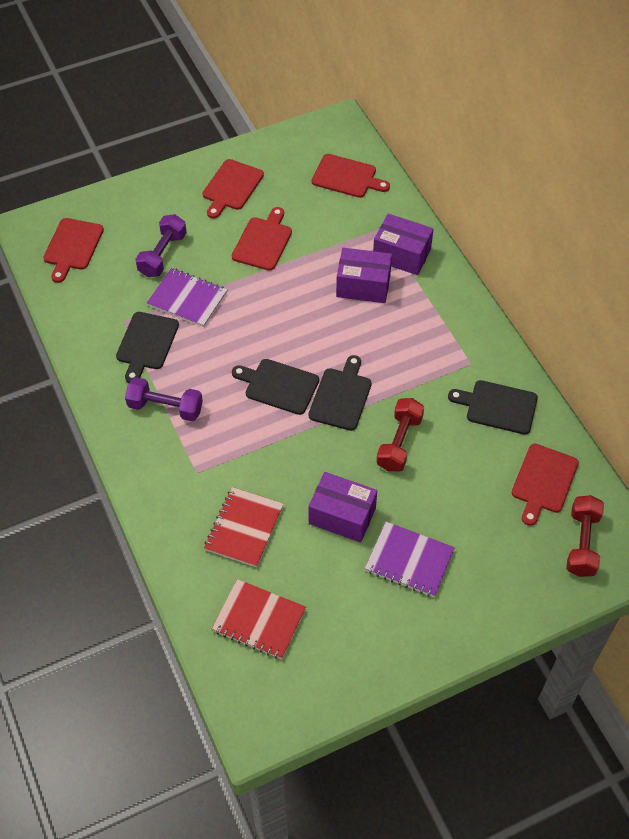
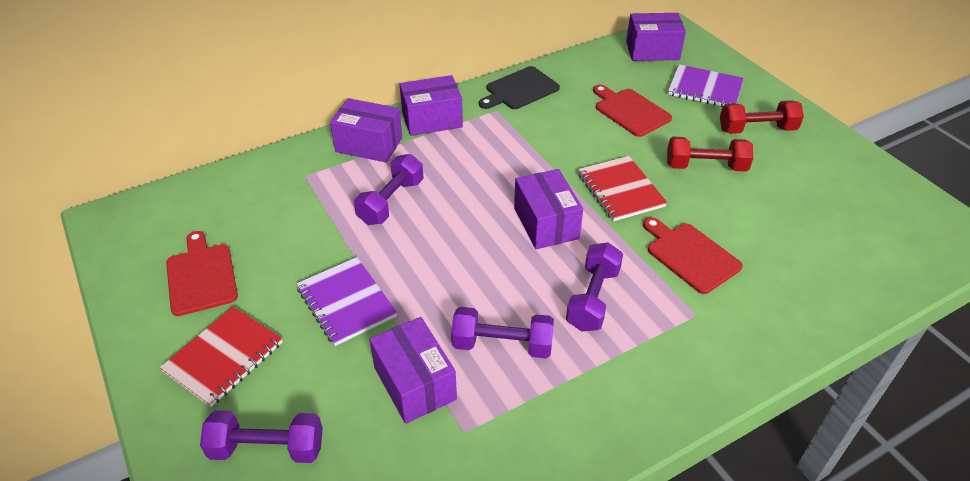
black cutting board: [116,312,179,383] [232,359,319,415] [308,355,372,431] [448,380,538,435] = 4 -> [479,66,560,109] = 1
purple box: [308,472,377,543] [336,248,392,303] [373,214,434,275] = 3 -> [330,98,402,163] [369,317,457,424] [400,75,463,136] [514,169,583,249] [626,13,686,61] = 5
purple dumbbell: [125,377,203,421] [136,214,187,277] = 2 -> [200,410,323,463] [354,154,424,225] [451,307,554,358] [566,242,623,332] = 4
red cutting board: [43,218,104,283] [203,159,264,219] [232,207,292,271] [311,154,390,198] [512,444,579,526] = 5 -> [166,231,238,316] [593,85,672,137] [643,217,743,294] = 3

